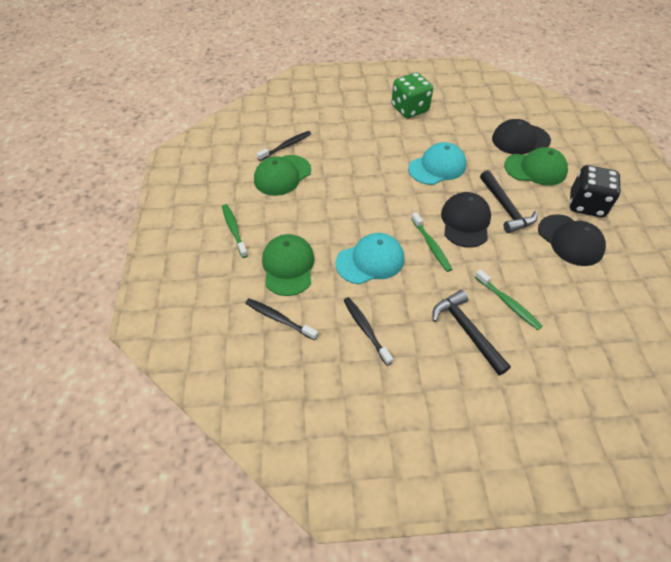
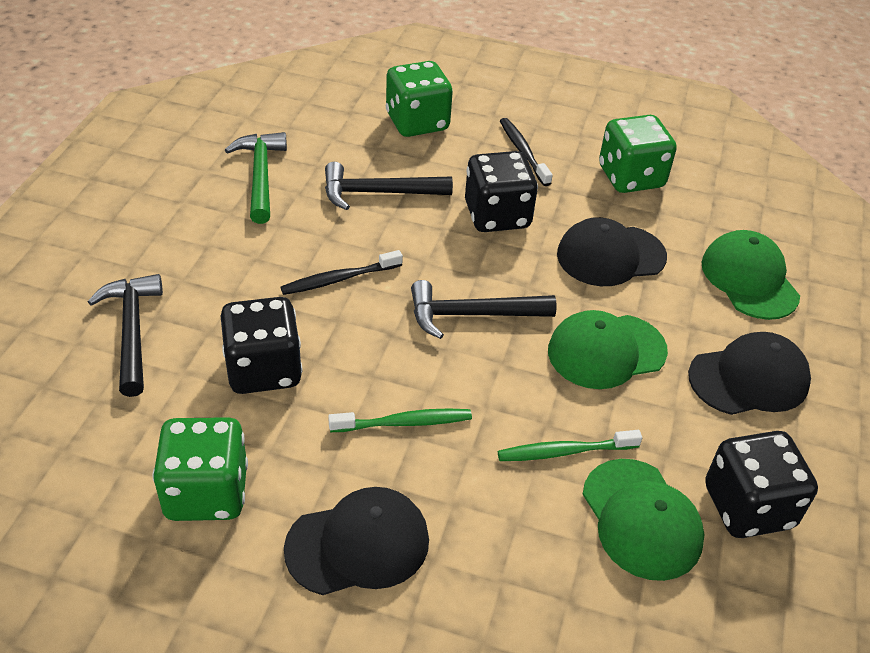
black dice: [570,165,620,217] = 1 -> [221,297,302,394] [465,151,538,232] [705,431,818,538] = 3
black hammer: [432,290,511,375] [480,170,538,233] = 2 -> [88,274,163,397] [325,162,453,210] [411,280,557,339] = 3
black toothbrush: [245,298,318,340] [257,131,311,161] [343,297,393,366] = 3 -> [280,250,403,295] [500,118,553,186] = 2
green dice: [391,73,433,118] = 1 -> [153,417,248,521] [386,61,453,137] [599,115,676,193] = 3
green hammer: none = 0 -> [225,132,287,224] = 1
green toothbrush: [222,204,248,258] [411,212,452,272] [475,269,542,330] = 3 -> [328,408,472,432] [498,430,642,461] = 2
turquoise cap: [336,233,404,284] [408,142,466,185] = 2 -> none = 0

